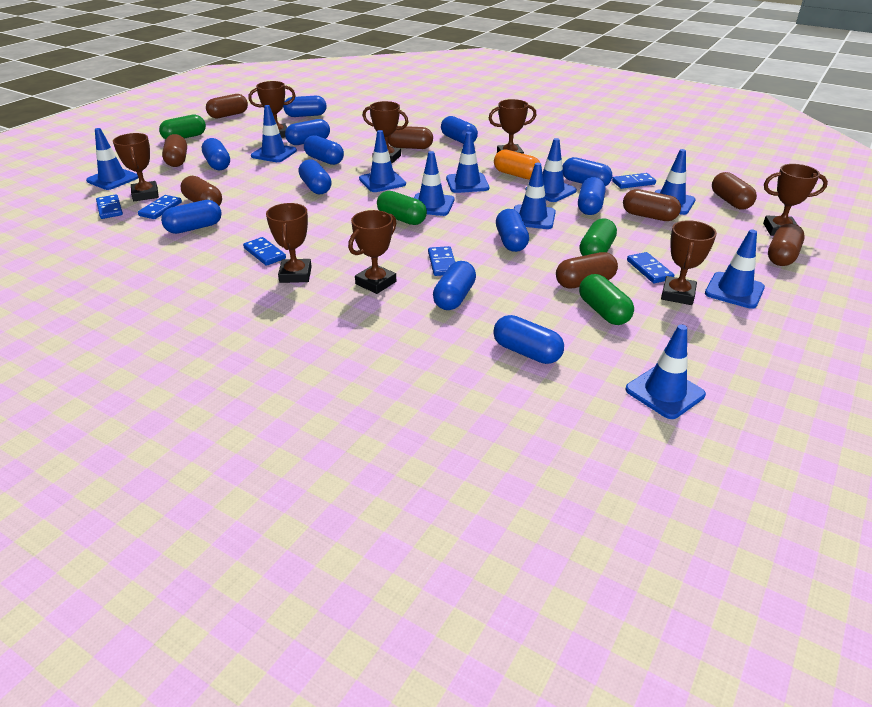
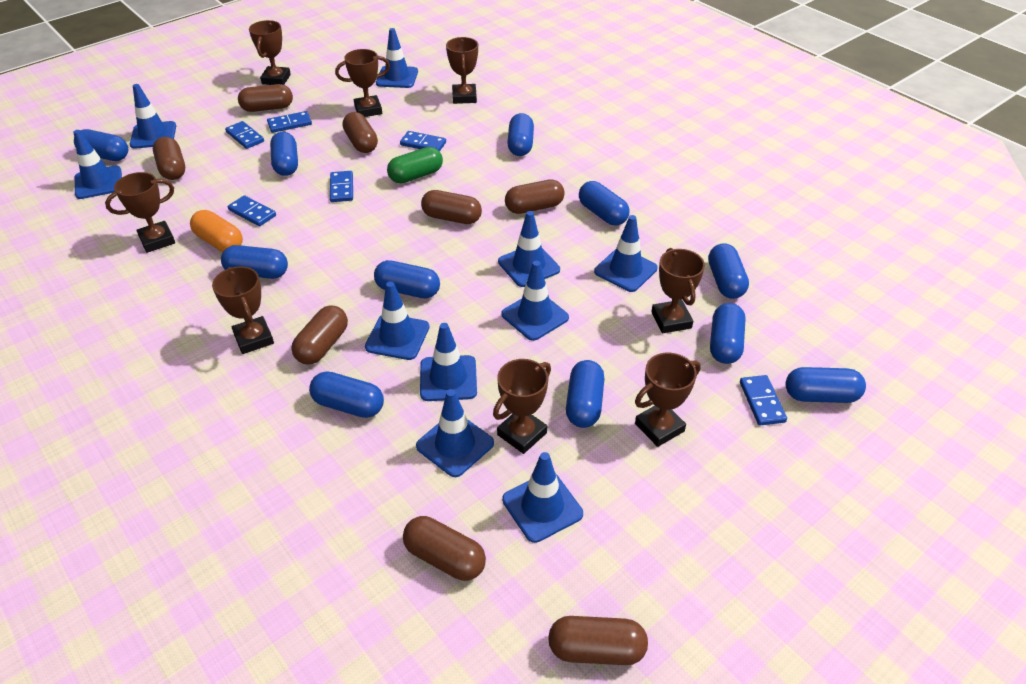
blue capsule: [161,200,222,234] [202,138,230,170] [283,96,327,117] [285,119,330,145] [299,159,332,194] [304,135,344,165] [433,261,476,310] [441,116,478,144] [493,315,564,364] [496,209,529,252] [563,157,612,186] [578,177,605,215] = 12 -> [74,129,128,161] [221,245,288,279] [270,132,298,176] [309,372,384,418] [374,260,440,298] [507,113,534,156] [566,360,604,428] [579,181,629,225] [708,243,749,299] [710,303,746,364] [786,367,866,403] = 11
green capsule: [159,115,206,139] [377,190,427,225] [579,274,634,325] [580,218,617,256] = 4 -> [387,147,443,183] = 1

